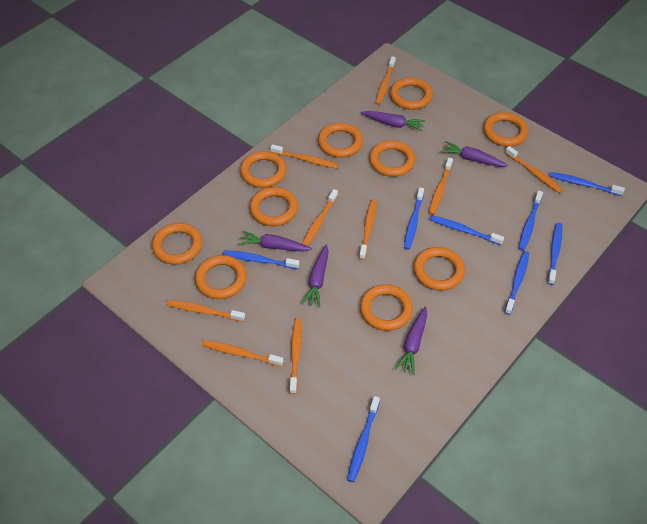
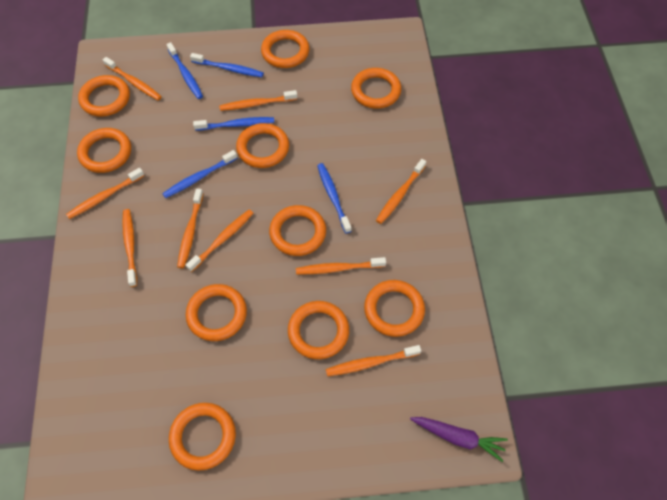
blue toothbrush: [223,250,299,269] [347,396,380,482] [404,188,424,250] [430,215,504,245] [504,251,529,315] [518,191,543,251] [547,223,562,285] [550,172,625,196] = 8 -> [162,150,237,198] [166,42,203,99] [190,53,264,77] [193,117,274,131] [317,163,351,233] = 5
purple carrot: [239,231,312,252] [302,245,328,307] [361,111,425,132] [395,306,427,375] [441,141,508,167] = 5 -> [410,417,508,462] = 1

